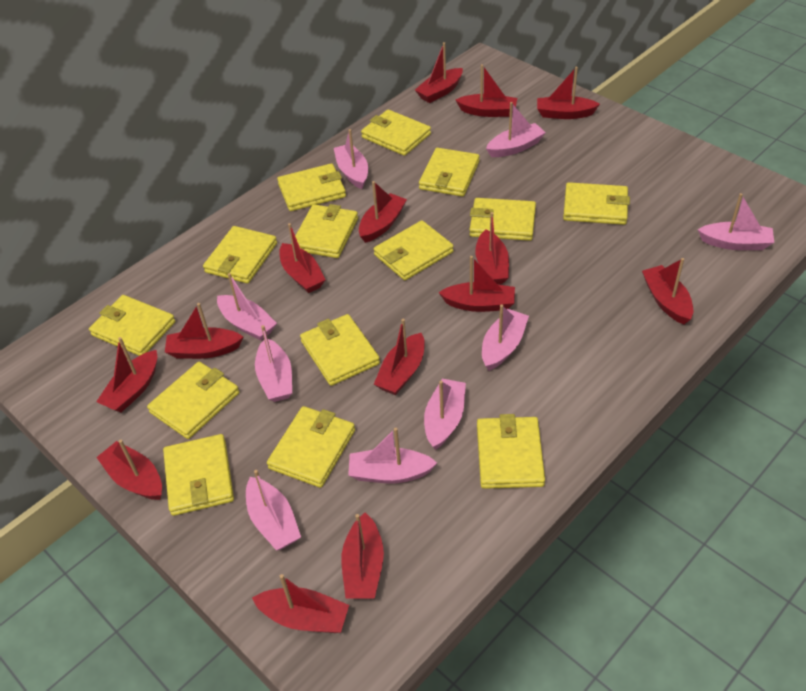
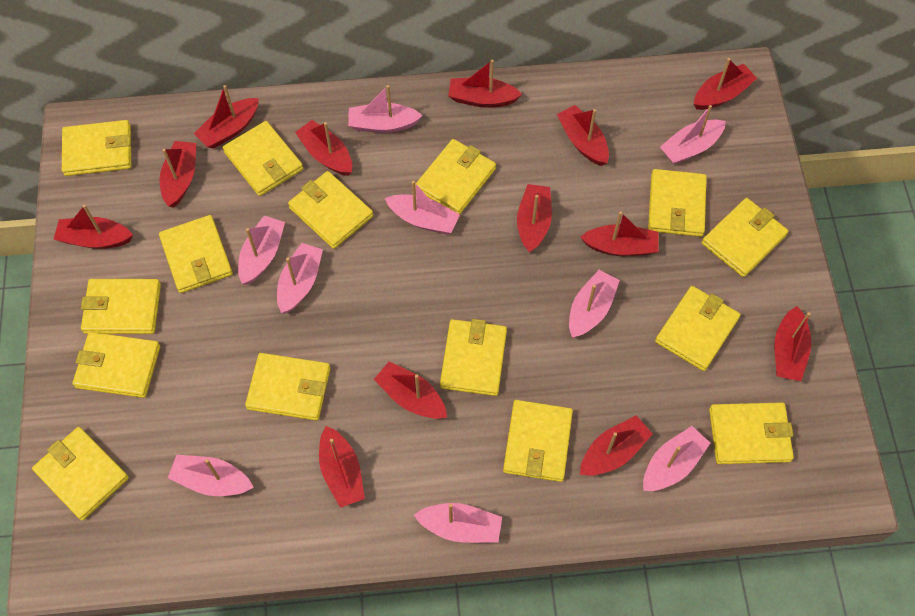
red boat: [96,337,157,412] [96,440,162,500] [165,303,243,359] [252,574,349,633] [279,223,325,293] [341,513,384,598] [359,181,407,243] [374,319,425,395] [415,42,463,103] [438,256,515,312] [455,64,517,117] [475,212,509,284] [537,67,600,119] [642,258,693,324] = 14 -> [54,205,133,249] [160,141,196,208] [194,85,259,149] [295,120,352,176] [319,426,365,508] [374,361,447,419] [448,60,522,108] [517,184,552,253] [557,105,609,166] [580,211,659,256] [580,415,653,476] [694,58,757,110] [774,306,811,381] = 13
yellow wallet: [89,295,175,356] [147,362,239,439] [163,434,234,516] [203,226,277,284] [267,406,355,488] [277,163,346,211] [291,204,358,258] [300,314,380,386] [361,109,431,156] [374,220,454,280] [419,148,480,197] [470,198,536,241] [477,414,545,489] [563,182,630,225] = 14 -> [32,427,129,521] [62,120,131,176] [72,332,160,398] [81,279,161,334] [159,215,233,293] [223,121,303,196] [245,353,330,421] [288,171,373,249] [415,139,496,214] [440,319,507,396] [503,400,573,482] [648,169,707,237] [655,286,741,371] [702,198,788,277] [709,402,794,464] = 15

